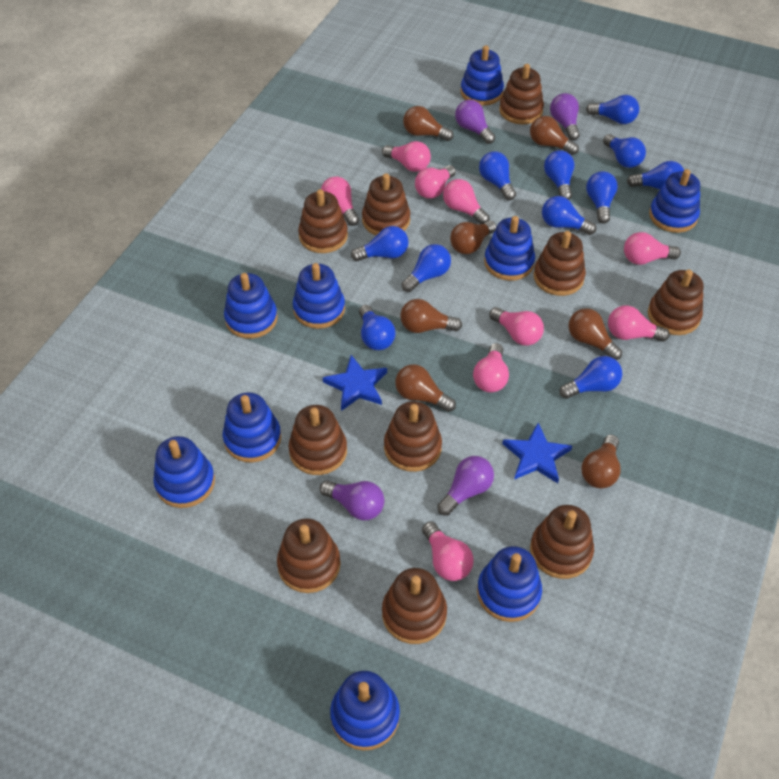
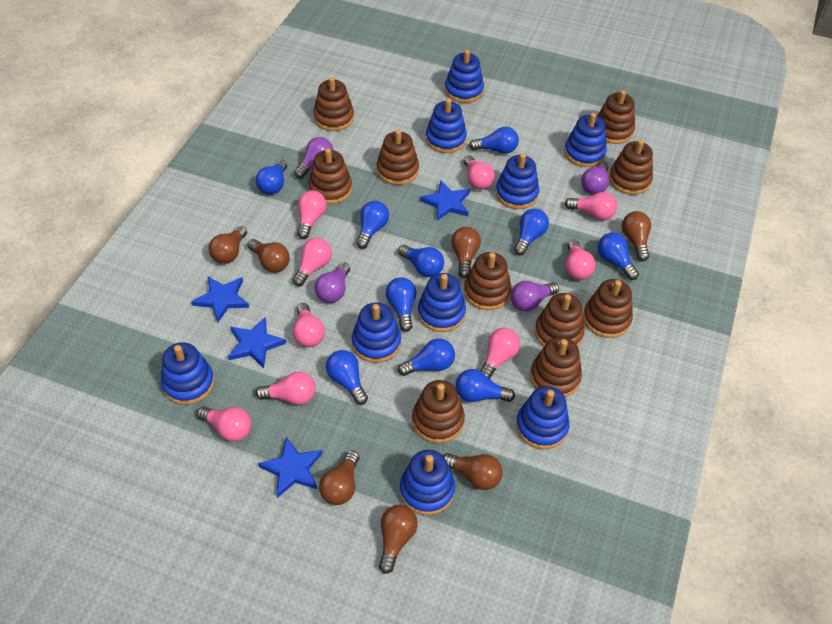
blue light bulb: [351,226,409,261] [359,305,395,350] [401,244,451,292] [479,151,516,200] [542,196,596,235] [544,150,575,200] [559,356,622,399] [586,95,639,124] [586,171,618,224] [603,134,646,168] [627,161,684,189] = 11 -> [256,160,287,195] [326,350,368,405] [356,201,389,249] [386,277,416,332] [398,245,444,277] [398,338,455,376] [456,369,515,402] [469,127,519,154] [514,209,549,255] [598,233,639,280] = 10
blue star: [323,355,387,411] [502,423,572,483] = 2 -> [191,277,249,323] [228,317,286,368] [258,437,323,498] [420,181,470,221] = 4

